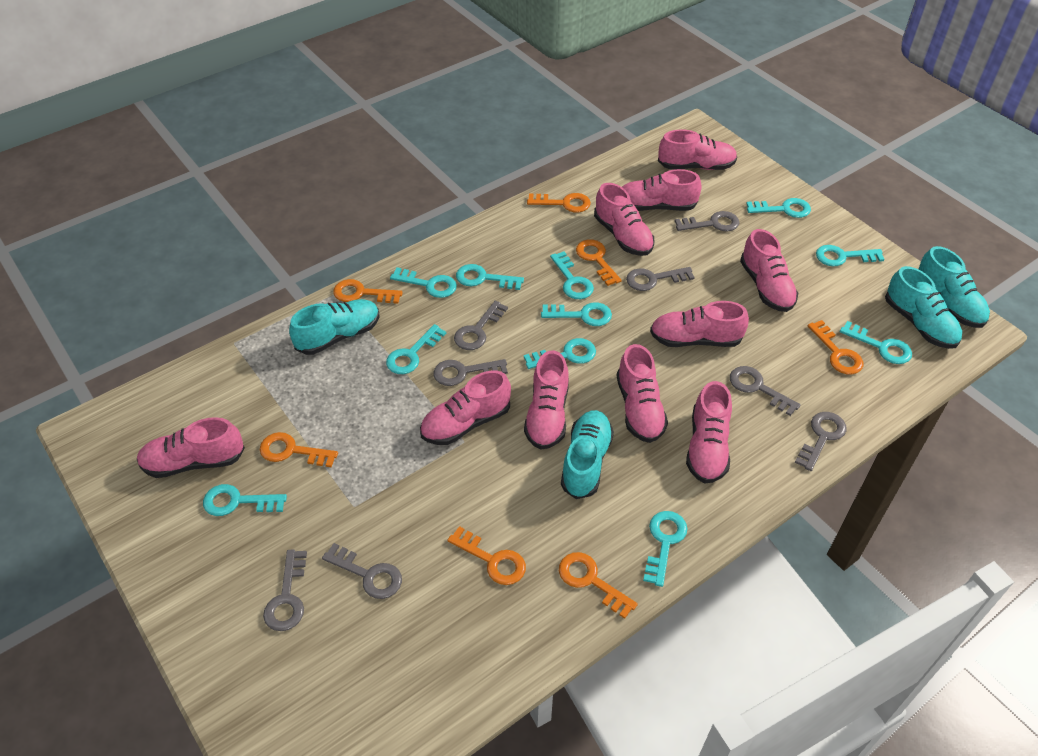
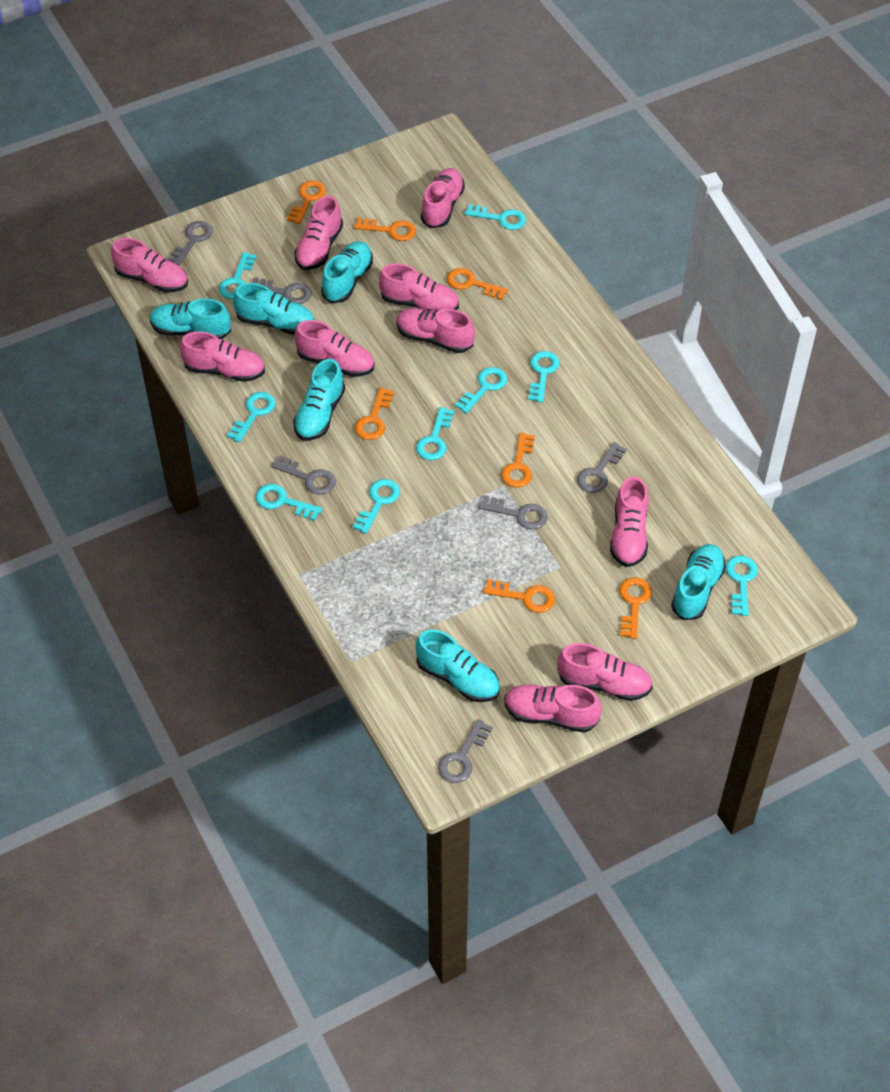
grey key: [263,549,307,631] [322,543,402,599] [433,359,508,386] [454,301,508,350] [626,267,695,291] [675,211,740,231] [730,366,801,416] [795,412,847,471] = 8 -> [168,221,213,265] [252,277,312,304] [272,455,336,495] [438,719,493,783] [479,495,548,530] [577,442,627,493] = 6
turquoise key: [203,484,287,516] [386,324,446,374] [390,267,457,298] [456,264,524,290] [524,338,596,369] [541,302,612,326] [550,252,594,299] [643,511,688,587] [746,198,811,218] [816,245,884,266] [840,321,912,364] = 11 -> [219,252,257,299] [227,392,276,442] [255,484,322,521] [353,479,400,534] [416,407,454,460] [455,367,507,414] [465,204,526,230] [528,351,560,402] [726,555,758,616] = 9
turquoise shoe: [289,299,380,355] [561,410,614,499] [885,266,962,349] [918,246,990,328] = 4 -> [150,298,231,339] [233,283,314,335] [293,359,345,441] [321,241,373,303] [415,629,500,702] [671,544,726,620] = 6

